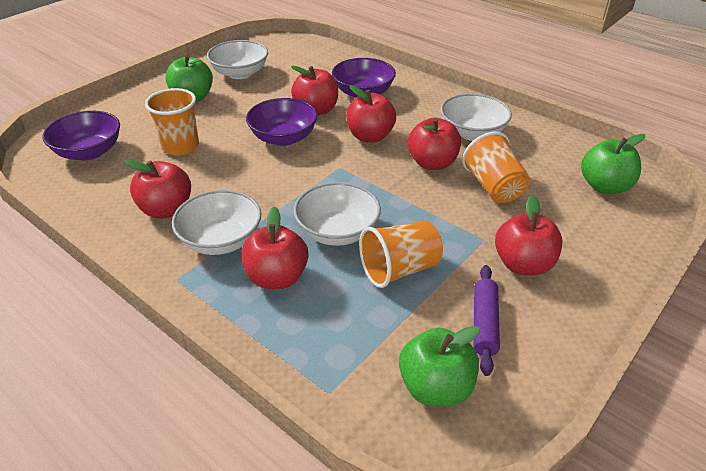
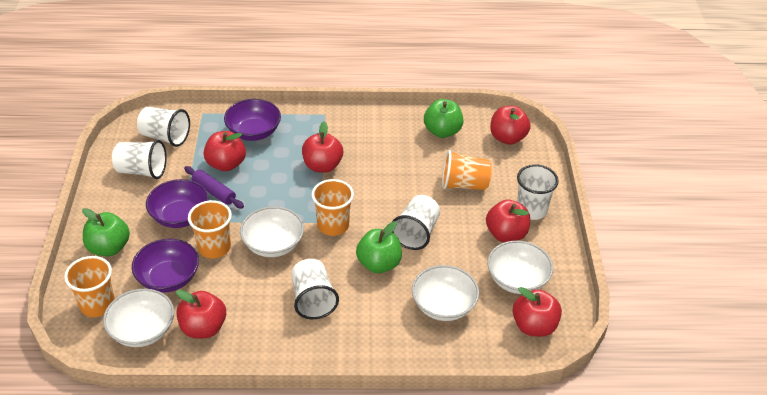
orange cup: [145,88,199,155] [359,220,443,288] [462,132,530,203] = 3 -> [64,256,115,317] [188,200,232,258] [311,179,354,236] [442,150,492,190] = 4
white cup: none = 0 -> [112,140,167,179] [137,107,190,147] [291,259,339,319] [392,195,440,250] [517,164,559,220] = 5

